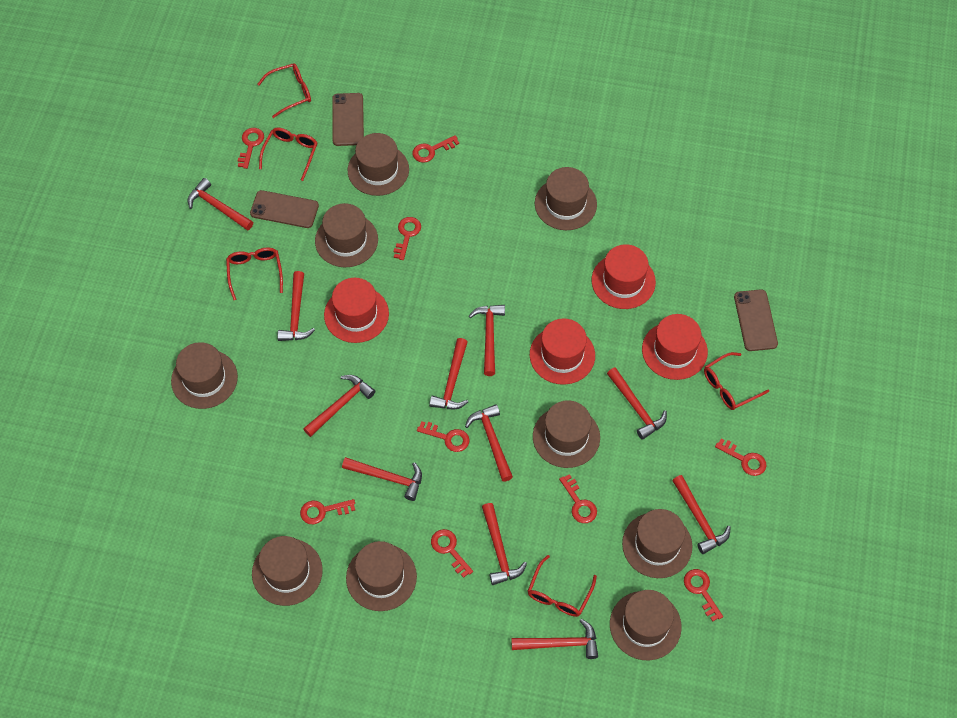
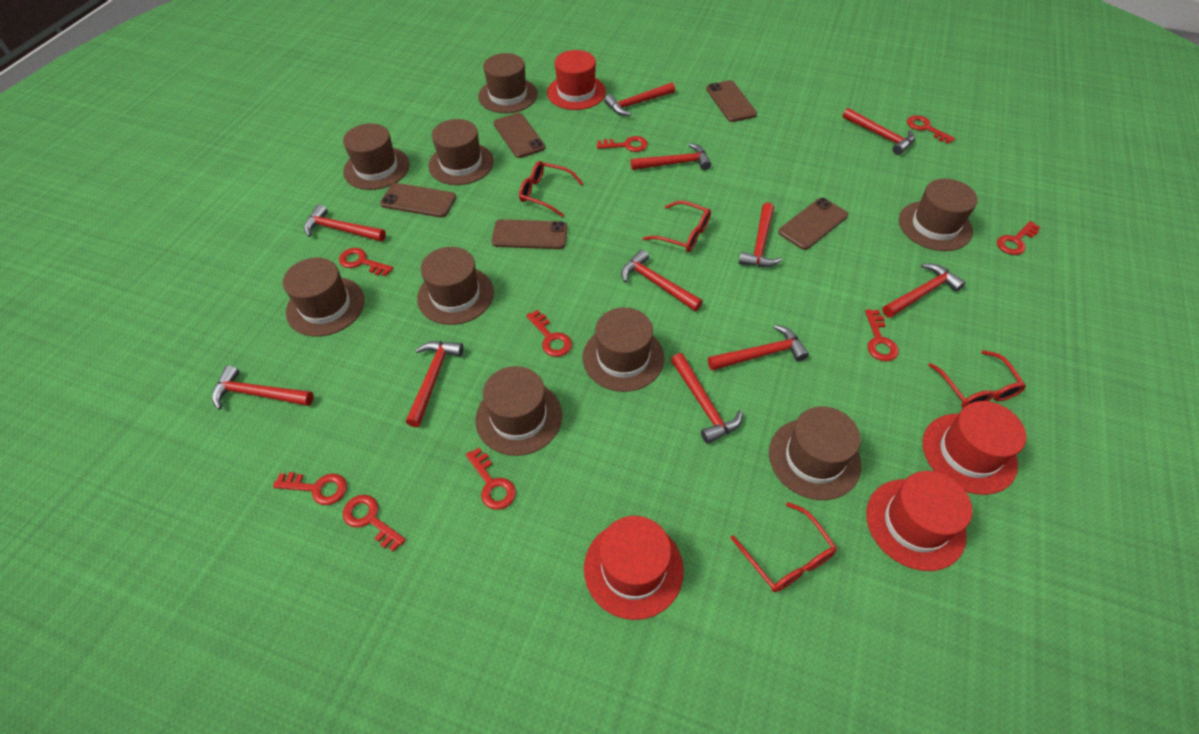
brown phone: [250,190,319,228] [332,93,364,146] [734,289,778,351] = 3 -> [380,183,456,218] [491,219,568,249] [493,113,545,158] [706,80,757,122] [778,198,848,250] = 5
red glasses: [226,247,283,300] [257,63,311,118] [259,128,317,181] [528,555,597,617] [704,352,769,410] = 5 -> [519,161,584,217] [643,201,711,252] [731,502,837,592] [928,350,1026,408] = 4

